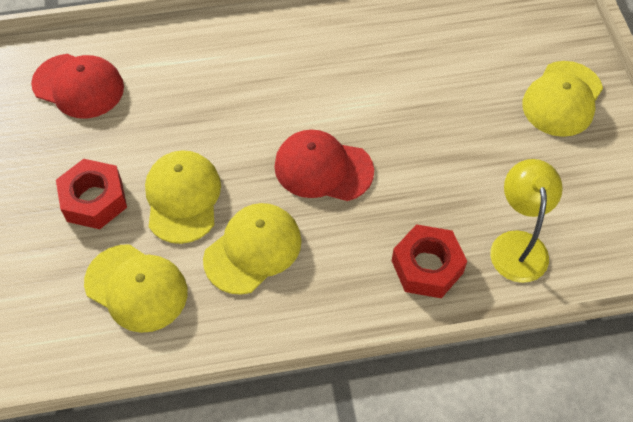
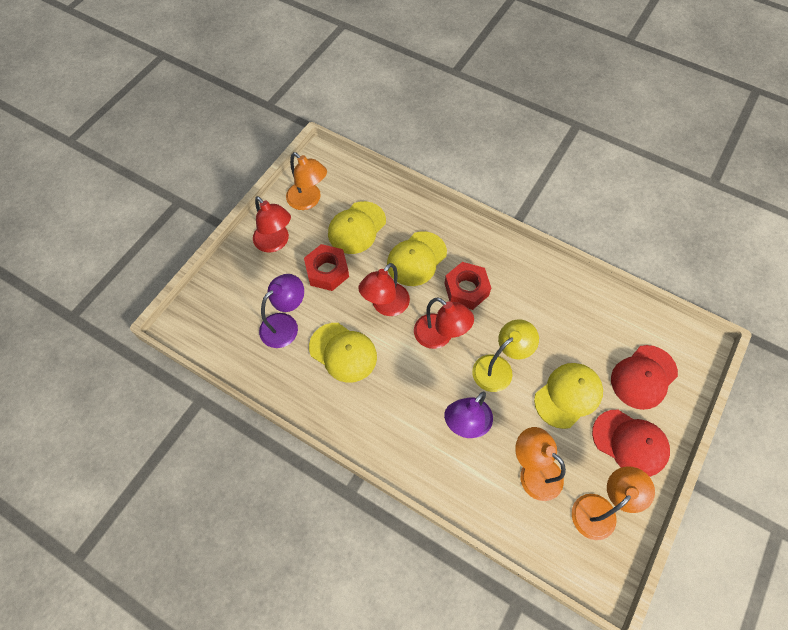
orange lamp: none = 0 -> [286,152,327,210] [515,427,566,501] [572,467,655,540] = 3
purple lamp: none = 0 -> [259,274,304,348] [444,391,493,438] = 2
red lamp: none = 0 -> [253,196,291,253] [358,263,410,316] [414,297,474,349] = 3

